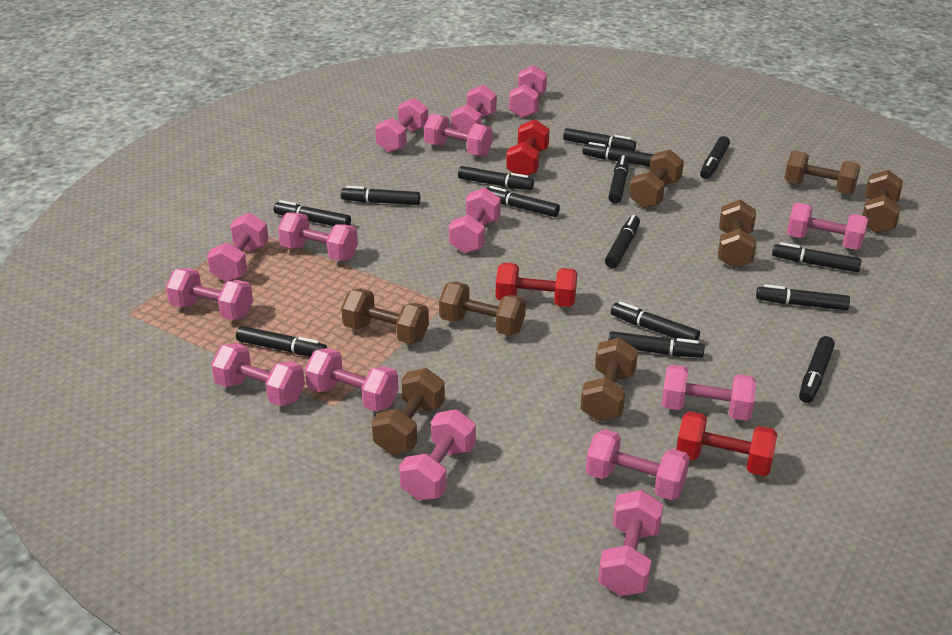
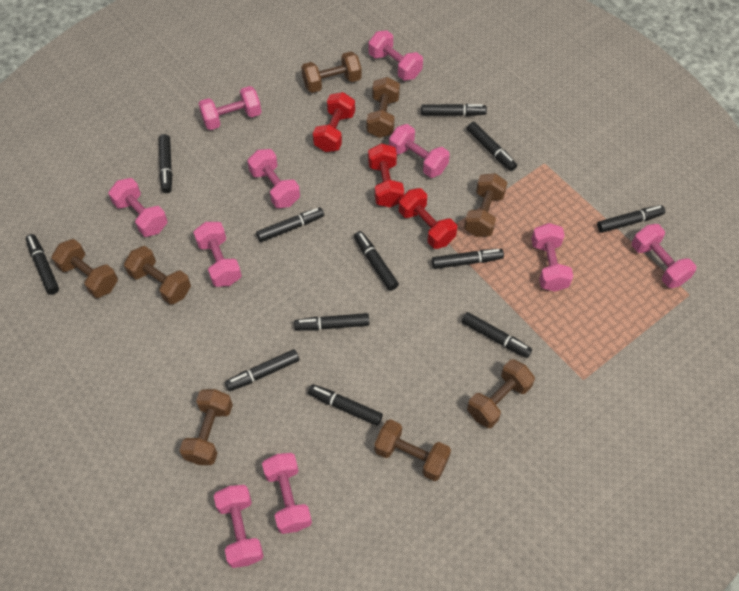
black marker: [236,326,327,356] [274,200,351,226] [341,186,420,205] [458,166,534,190] [486,186,560,217] [563,128,636,151] [583,142,654,167] [605,215,640,268] [608,155,629,204] [608,331,705,358] [611,301,700,341] [700,136,730,179] [756,284,850,310] [772,242,862,272] [799,336,835,403] = 15 -> [26,234,59,295] [159,134,172,193] [225,349,299,391] [256,207,324,242] [294,313,369,331] [308,384,383,426] [354,231,399,291] [421,104,487,116] [432,249,504,269] [462,312,532,358] [467,122,517,171] [597,205,665,233] = 12
pink dumbbell: [166,268,253,320] [207,213,269,282] [211,343,305,406] [278,213,358,261] [305,348,399,412] [375,98,428,153] [399,409,476,501] [424,113,493,156] [449,188,501,254] [451,85,497,133] [509,65,547,118] [586,429,690,500] [598,490,663,596] [662,365,756,421] [787,202,868,250] = 15 -> [108,178,168,237] [193,222,242,287] [199,86,262,130] [214,485,264,568] [247,149,300,208] [262,453,312,534] [369,30,423,81] [389,124,450,178] [531,223,573,292] [632,224,696,288] = 10

